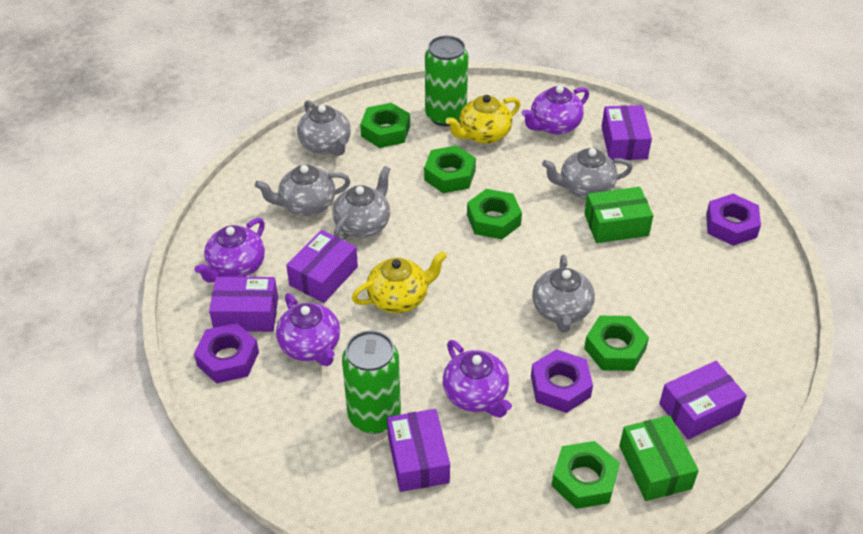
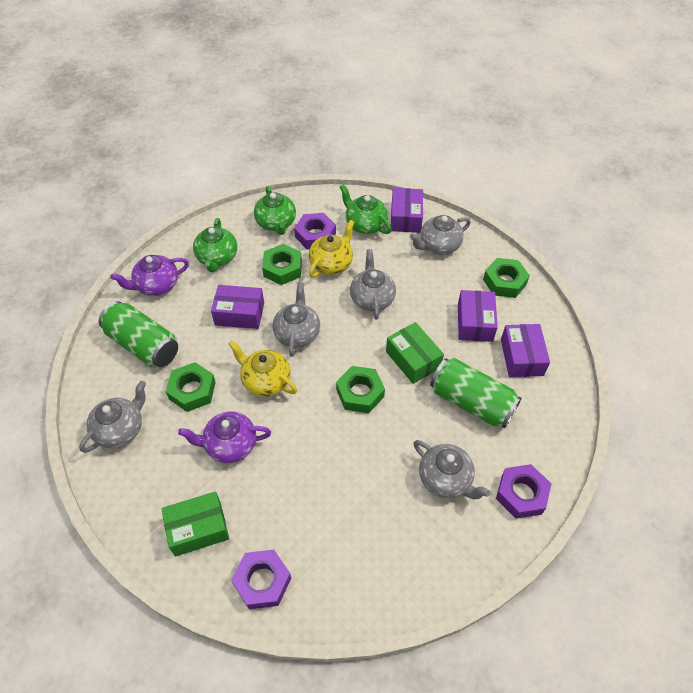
green nut: [360,103,410,148] [424,145,476,193] [467,189,522,239] [551,441,620,509] [584,316,649,371] = 5 -> [166,362,216,412] [262,244,302,285] [336,366,385,413] [483,258,530,298] = 4
green teapot: none = 0 -> [193,218,237,272] [254,186,296,235] [340,184,392,234] = 3
purple box: [209,277,278,332] [286,230,358,303] [387,409,450,492] [601,105,652,160] [659,361,747,439] = 5 -> [211,285,264,329] [391,188,423,233] [458,290,498,342] [501,324,550,377] = 4
purple teapot: [195,218,265,283] [276,293,340,366] [443,340,512,418] [522,86,589,134] = 4 -> [111,255,189,296] [178,412,271,463] = 2

